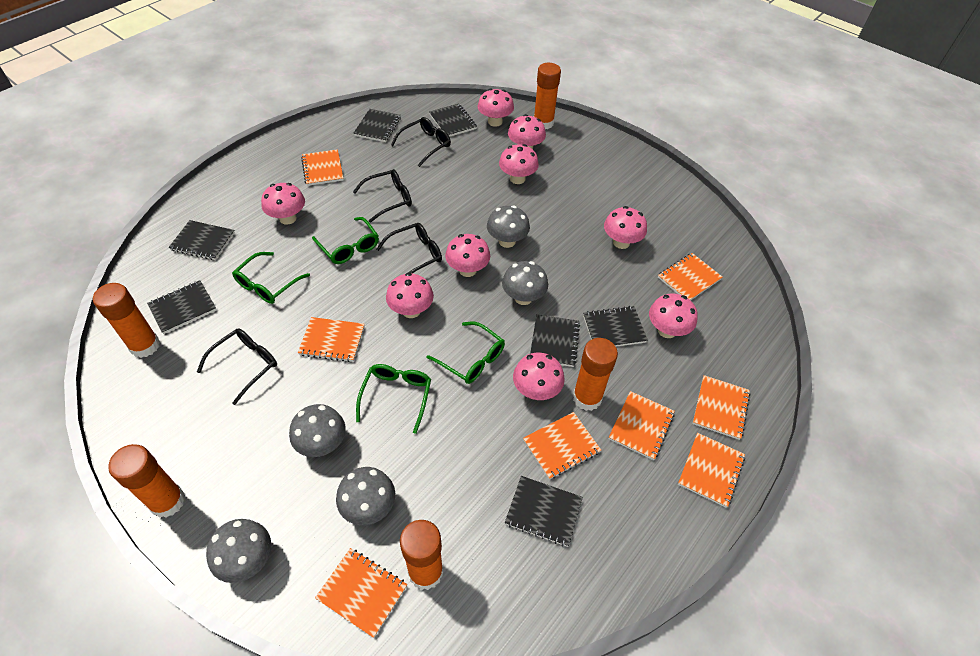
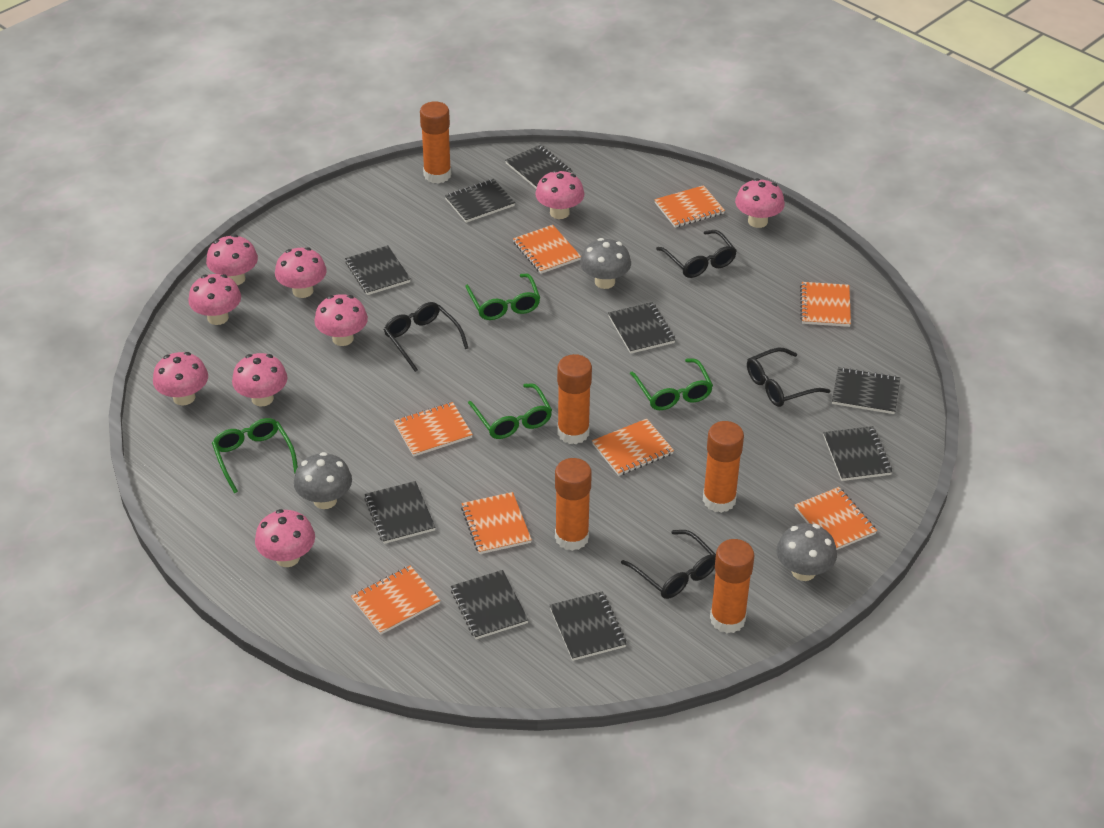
black notebook: [147,280,216,334] [168,220,235,260] [353,109,401,142] [429,103,477,137] [505,476,583,547] [530,314,580,367] [583,306,648,347] = 7 -> [345,245,411,295] [364,481,436,544] [445,179,515,223] [451,570,528,639] [505,145,573,189] [549,591,627,661] [608,302,676,354] [823,426,892,481] [832,367,900,414] = 9
grey mushroom: [206,519,271,583] [289,404,346,457] [336,467,395,525] [487,205,530,248] [502,261,548,305] = 5 -> [294,452,352,509] [580,238,631,289] [777,523,837,581] = 3

